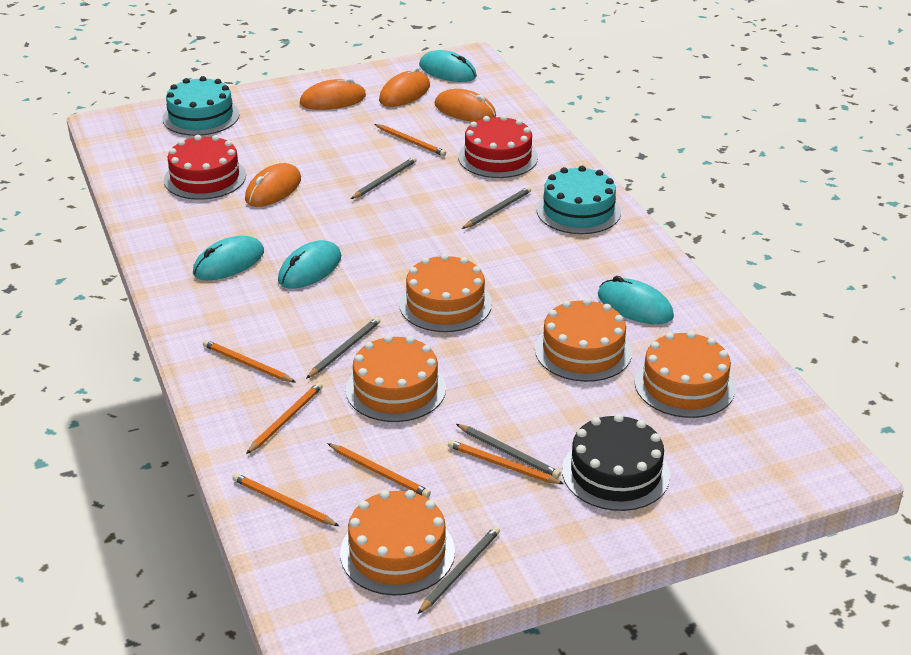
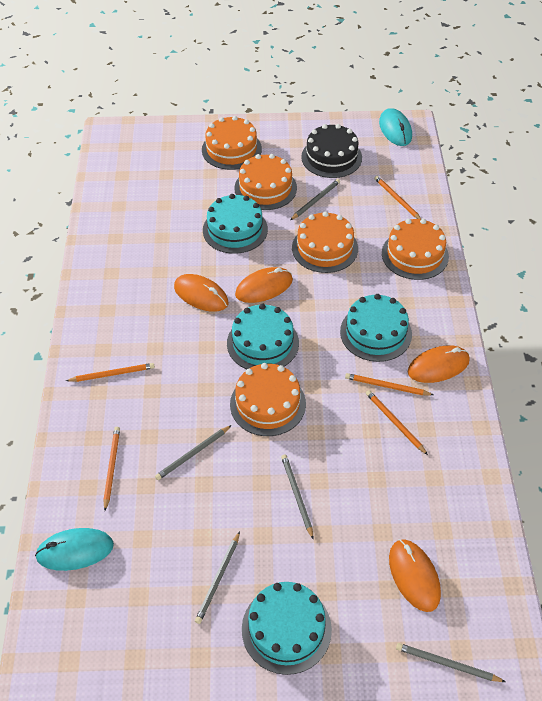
orange pencil: [203,340,296,382] [232,473,339,526] [246,382,323,454] [327,443,431,498] [374,124,446,156] [448,440,564,484] = 6 -> [66,363,155,382] [103,427,120,511] [345,373,434,395] [366,390,428,455] [374,176,421,219] = 5
red cake: [164,135,246,200] [458,115,538,178] = 2 -> none = 0
turquoise cake: [162,76,240,136] [536,166,621,234] = 2 -> [203,194,268,254] [227,304,299,369] [242,582,332,675] [340,294,412,362] = 4
turquoise mouse: [193,236,264,280] [278,240,341,289] [419,50,477,82] [598,276,674,324] = 4 -> [35,528,114,571] [379,108,412,146] = 2

